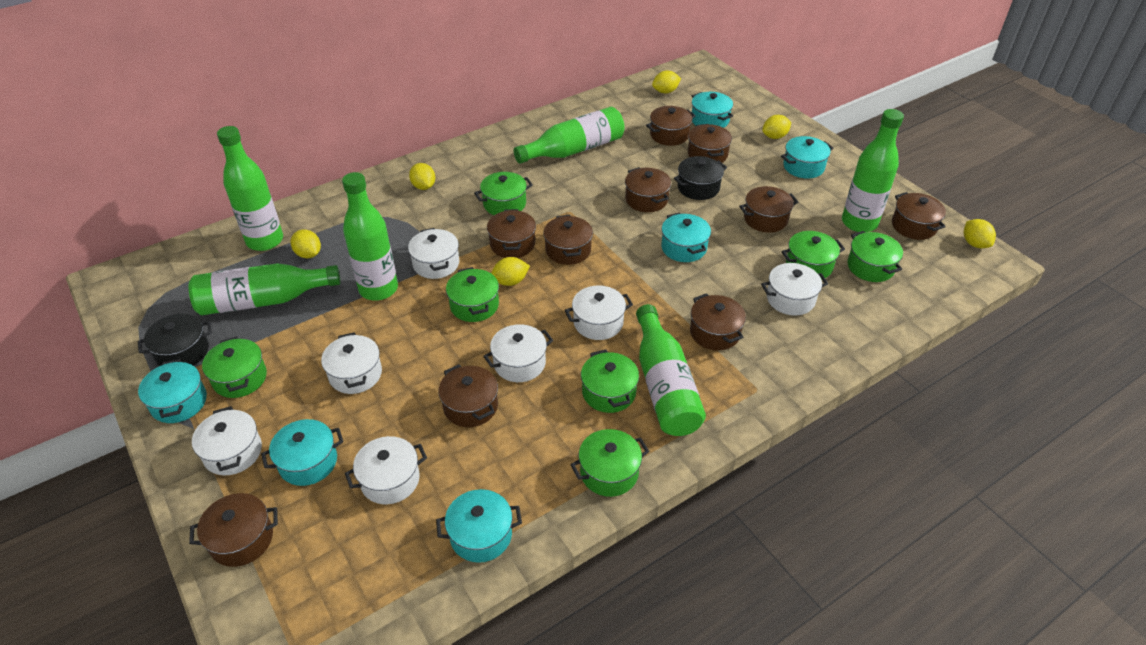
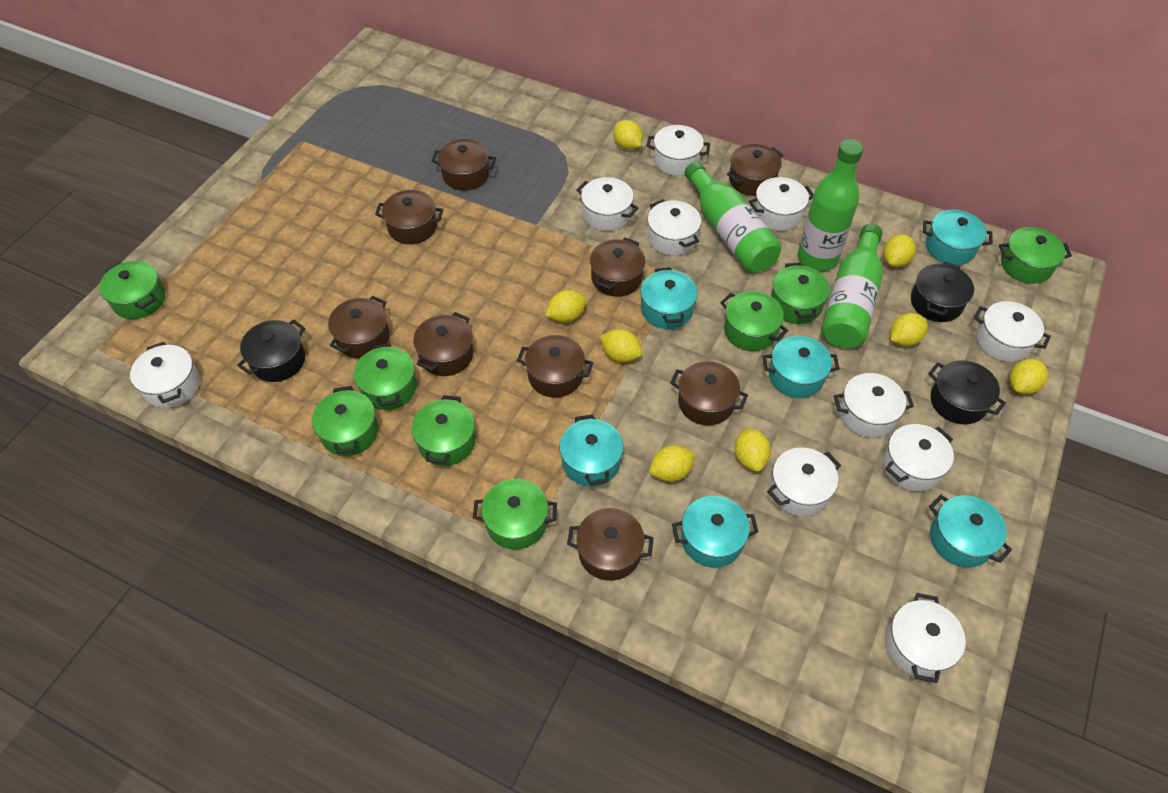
black pot: [138,314,212,366] [674,156,727,200] = 2 -> [237,319,305,382] [911,261,974,322] [928,360,1006,424] = 3
brown pot: [189,493,278,567] [439,364,498,427] [487,209,536,258] [543,215,593,265] [625,167,671,212] [646,106,696,146] [688,124,732,163] [690,293,746,351] [739,186,798,233] [892,192,946,240] = 10 -> [328,296,390,358] [375,190,443,244] [413,312,473,376] [431,139,496,191] [517,335,593,398] [567,508,654,581] [590,238,645,297] [670,361,748,425] [727,144,783,196] = 9
green bottle: [189,263,341,315] [217,126,283,251] [342,172,398,301] [513,107,625,164] [636,304,706,436] [842,109,904,232] = 6 -> [685,161,781,272] [798,139,863,271] [821,224,883,348] = 3
green pot: [202,336,267,398] [446,267,499,322] [474,172,533,215] [570,429,649,497] [581,349,639,413] [781,231,845,280] [847,231,903,282] = 7 -> [99,261,165,319] [312,386,378,456] [354,343,417,410] [411,395,476,466] [473,479,557,550] [720,291,788,351] [771,263,830,324] [999,227,1072,284] = 8
white pot: [192,406,262,475] [321,332,382,394] [345,436,427,504] [408,228,459,279] [483,324,553,382] [565,285,633,340] [761,263,828,316] = 7 -> [130,342,200,408] [576,177,639,231] [647,125,710,176] [647,199,701,256] [749,177,814,231] [767,447,841,517] [834,373,914,438] [883,424,954,492] [885,593,966,683] [974,301,1051,362] = 10
yellow lemon: [291,229,321,258] [409,163,435,190] [491,257,530,286] [652,70,681,94] [762,115,791,139] [964,219,996,248] = 6 -> [545,290,587,323] [600,329,642,363] [613,120,643,150] [649,445,696,482] [735,427,771,472] [883,234,916,267] [890,313,928,346] [1009,359,1048,394] = 8

